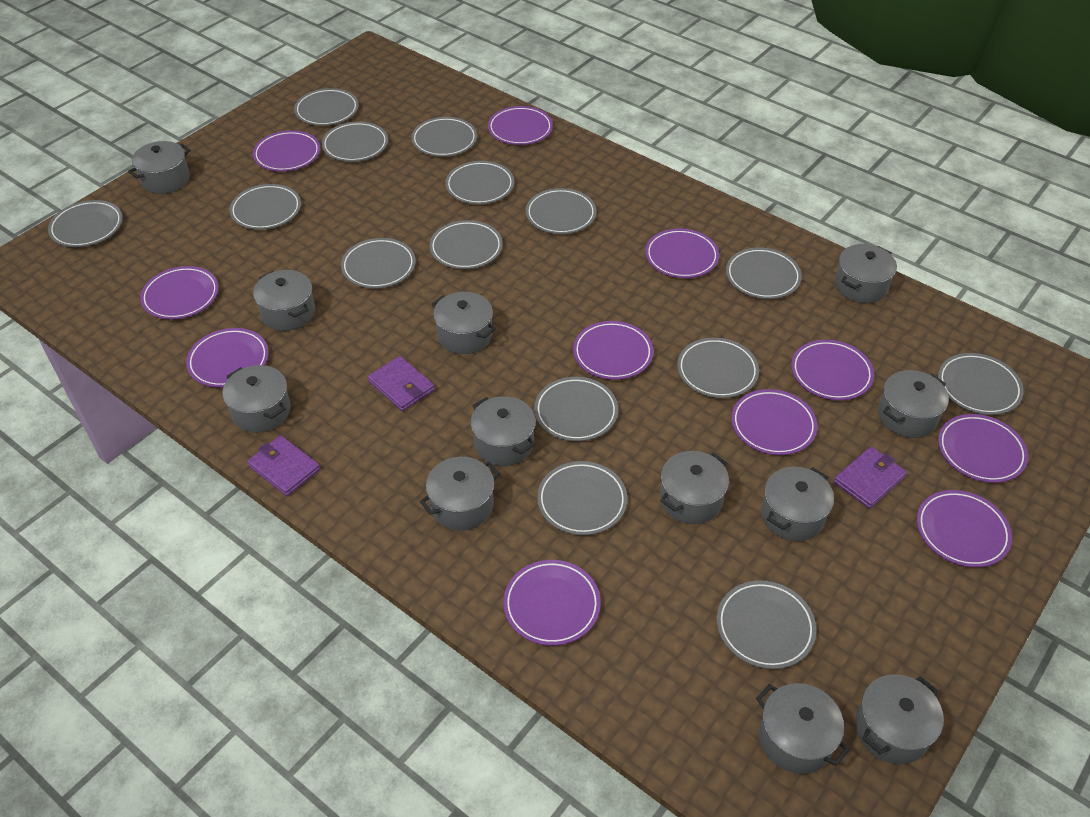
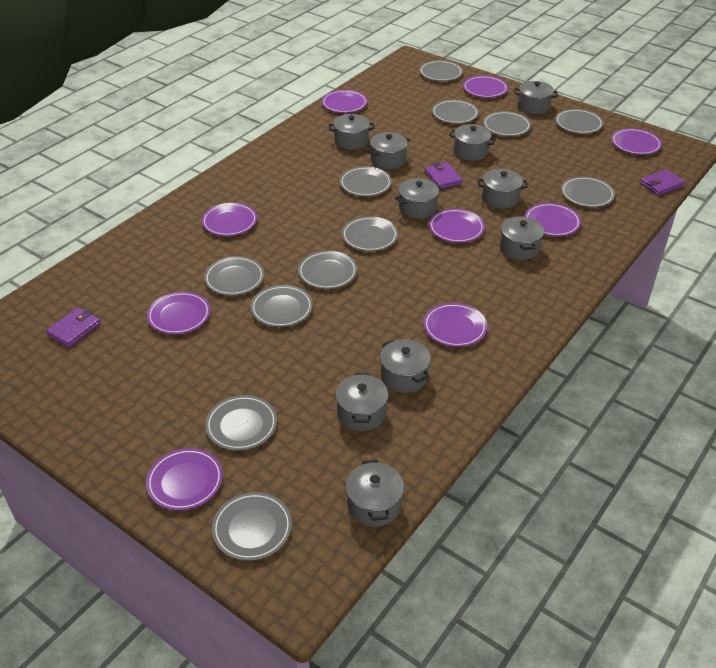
grey plate: [48,200,123,247] [229,184,301,230] [294,88,359,126] [322,122,388,162] [341,238,416,289] [411,117,477,157] [429,220,503,269] [445,161,514,204] [526,188,596,234] [534,377,618,441] [537,461,627,535] [677,338,759,398] [717,580,816,669] [726,247,802,299] [938,353,1024,415] = 15 -> [204,256,264,295] [205,395,277,450] [212,492,292,561] [251,285,313,327] [298,251,357,289] [340,166,392,196] [342,216,398,251] [419,60,463,81] [432,100,479,124] [483,111,531,136] [555,109,604,134] [561,176,615,207] = 12
grey pot: [128,141,191,194] [222,365,291,433] [253,270,315,331] [420,457,500,531] [432,292,496,354] [471,396,536,466] [660,451,729,524] [756,683,850,774] [761,467,834,541] [835,244,897,303] [855,674,944,764] [878,370,949,438] = 12 -> [329,114,374,150] [335,373,389,431] [346,460,404,527] [367,132,410,169] [380,339,431,393] [395,178,442,219] [449,124,496,161] [478,169,528,208] [500,216,544,260] [514,81,558,114] = 10
purple plate: [140,266,219,319] [186,328,269,388] [253,130,320,171] [488,106,553,145] [503,560,601,646] [573,321,653,380] [645,229,719,278] [731,389,817,455] [791,340,874,400] [917,490,1012,567] [938,414,1028,483] = 11 -> [146,448,223,510] [147,292,210,334] [202,203,257,236] [322,90,368,113] [423,303,487,347] [429,209,485,243] [463,76,508,98] [525,203,581,236] [611,128,662,155] = 9

